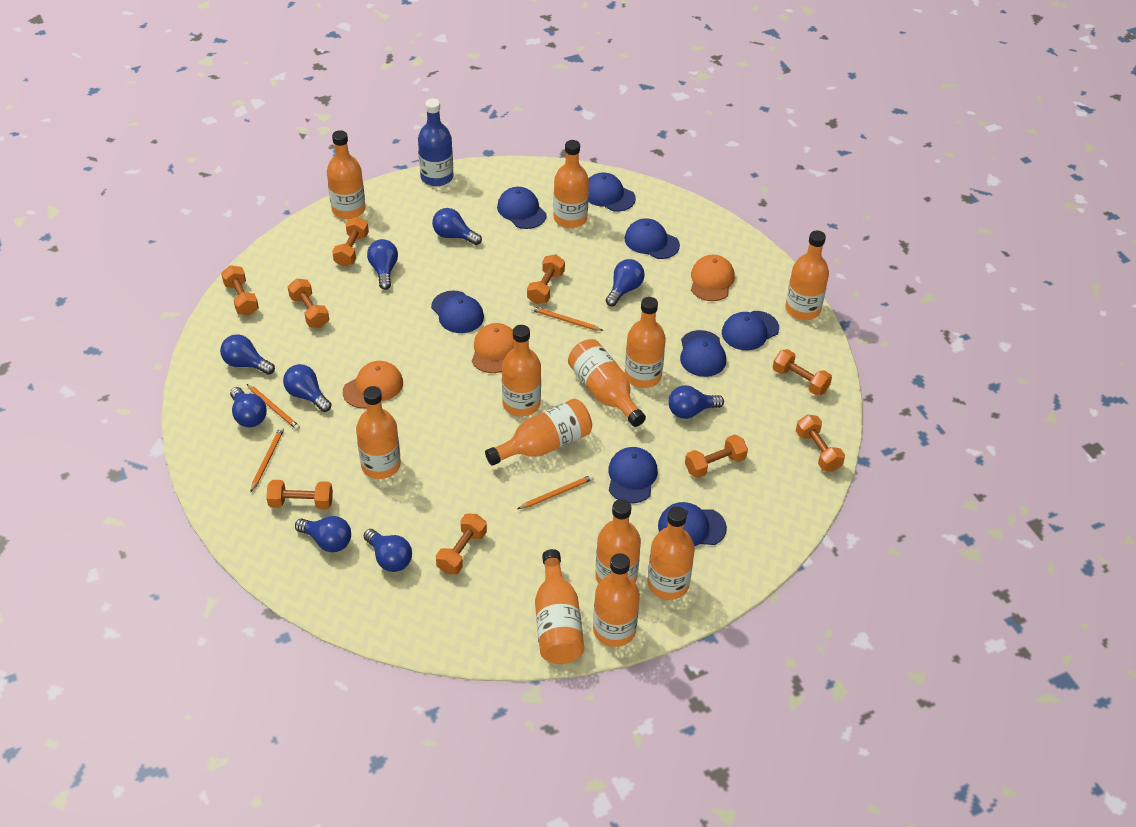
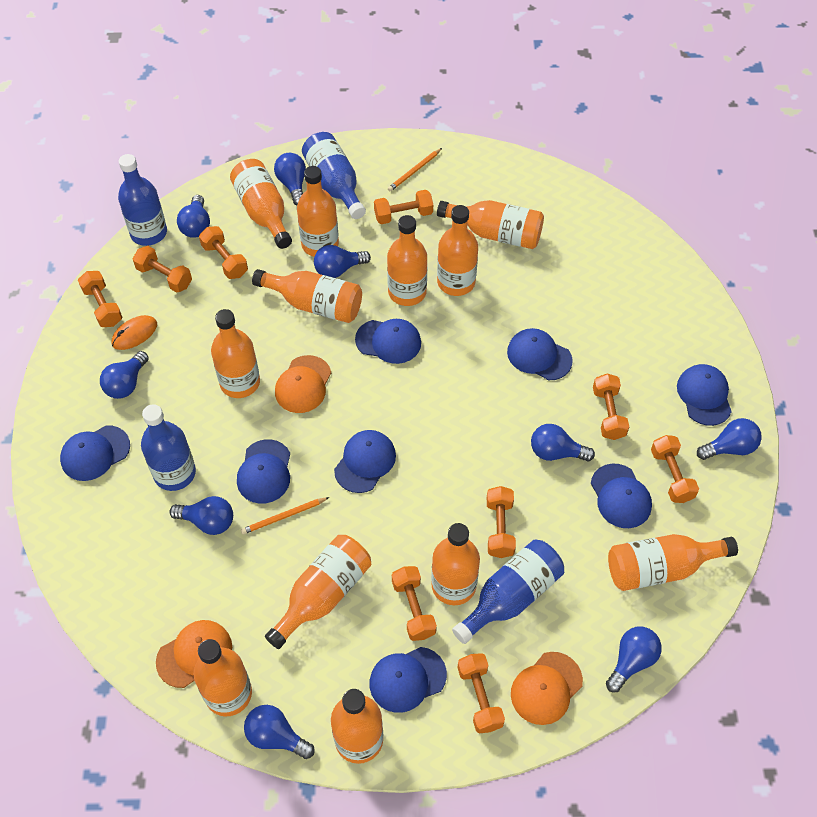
blue bottle: [418,99,454,186] = 1 -> [118,154,167,246] [141,404,196,491] [302,132,366,219] [452,540,564,644] = 4
orange mouse: none = 0 -> [112,315,157,350] = 1
orange pencil: [247,384,300,430] [250,427,284,493] [518,475,594,509] [531,306,603,331] = 4 -> [241,497,329,535] [388,148,442,191] = 2

